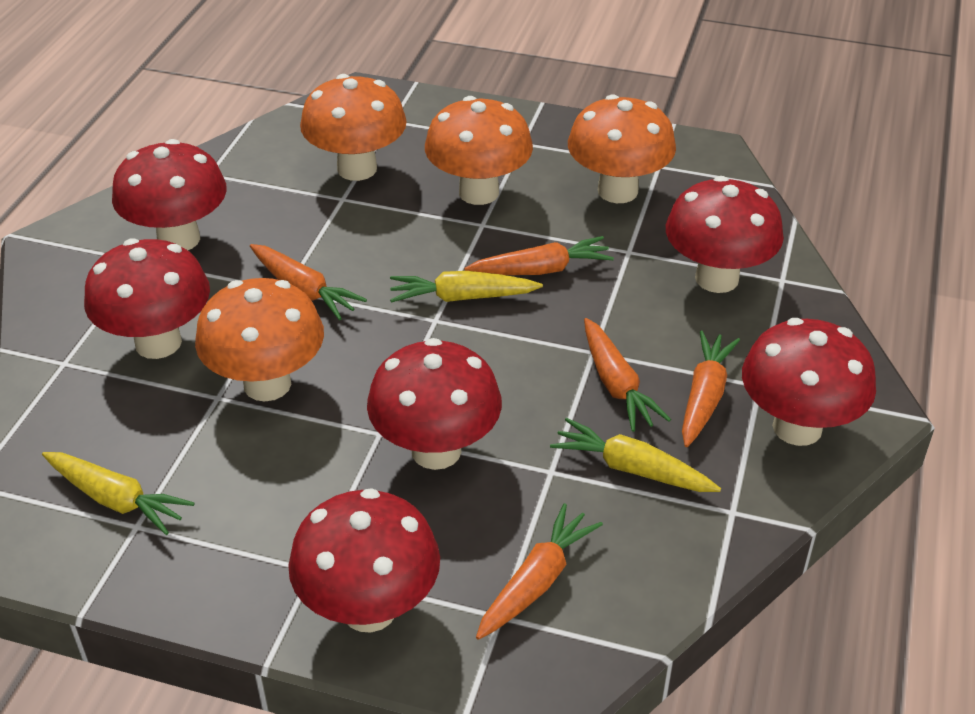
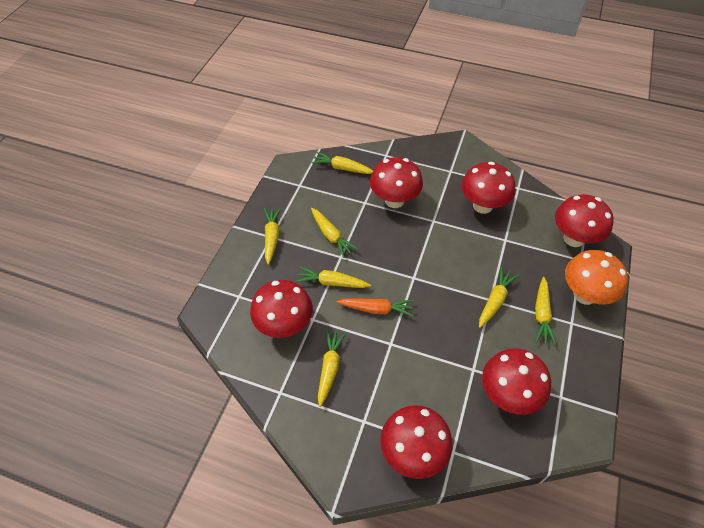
orange carrot: [250,244,367,320] [464,236,614,275] [476,503,603,640] [584,318,671,432] [682,331,740,447] = 5 -> [337,298,414,317] = 1
orange mushroom: [195,278,324,401] [300,74,407,181] [425,96,533,205] [568,94,676,203] = 4 -> [565,250,628,305] = 1
yellow carrot: [42,452,194,535] [390,271,543,303] [550,418,721,492] = 3 -> [264,207,281,265] [295,267,371,288] [311,152,373,174] [311,208,358,258] [318,329,346,407] [479,267,519,328] [535,277,557,345] = 7

